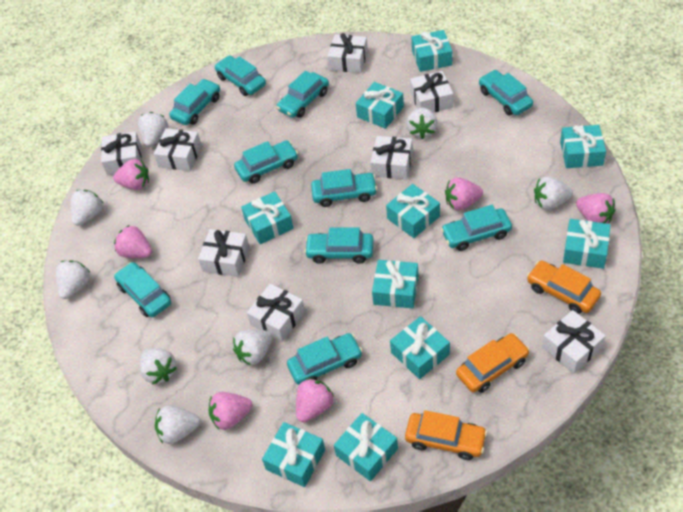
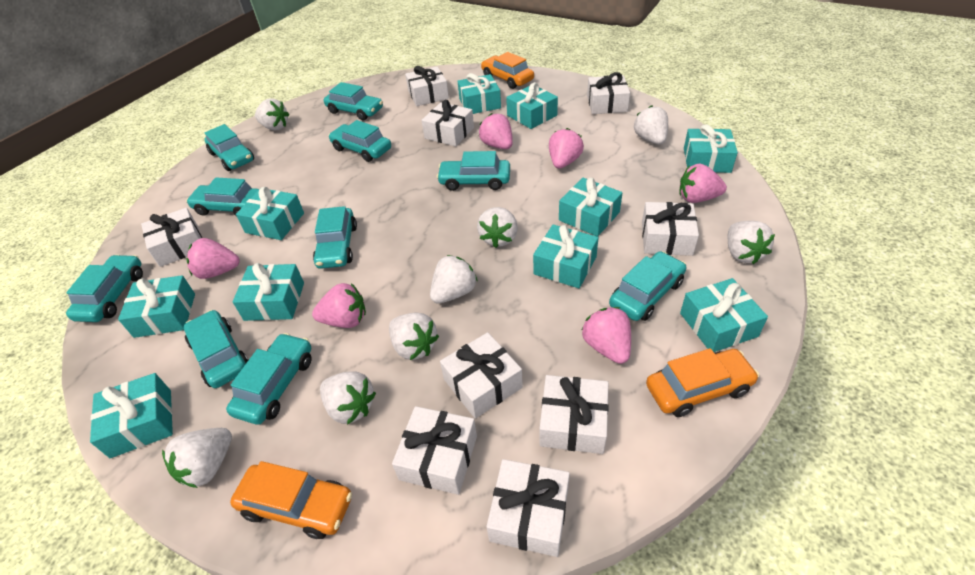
white gift: [101,131,142,175] [154,128,202,171] [198,229,249,277] [247,283,305,342] [327,33,368,73] [370,136,413,180] [410,71,453,113] [542,310,606,374] = 8 -> [141,208,202,267] [392,406,477,495] [405,66,449,106] [422,100,474,146] [440,332,523,419] [486,459,570,557] [539,375,609,454] [587,72,630,114] [642,202,699,256] = 9

